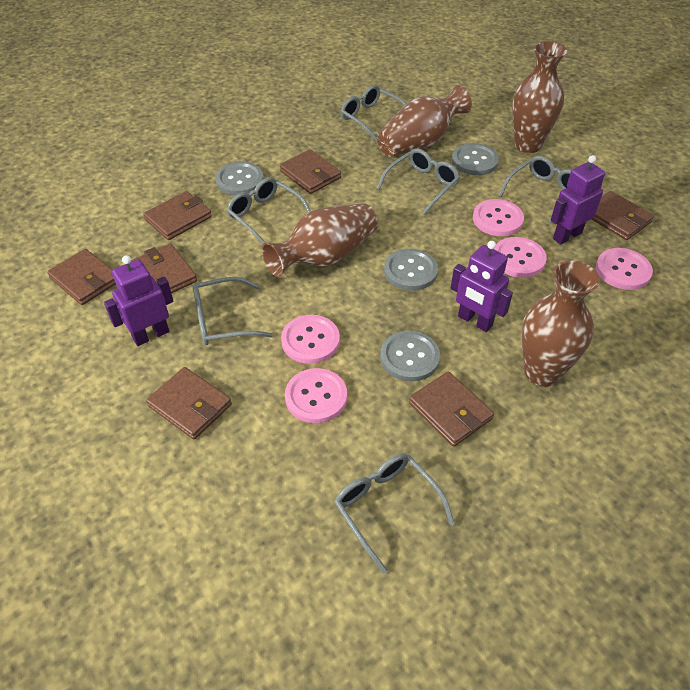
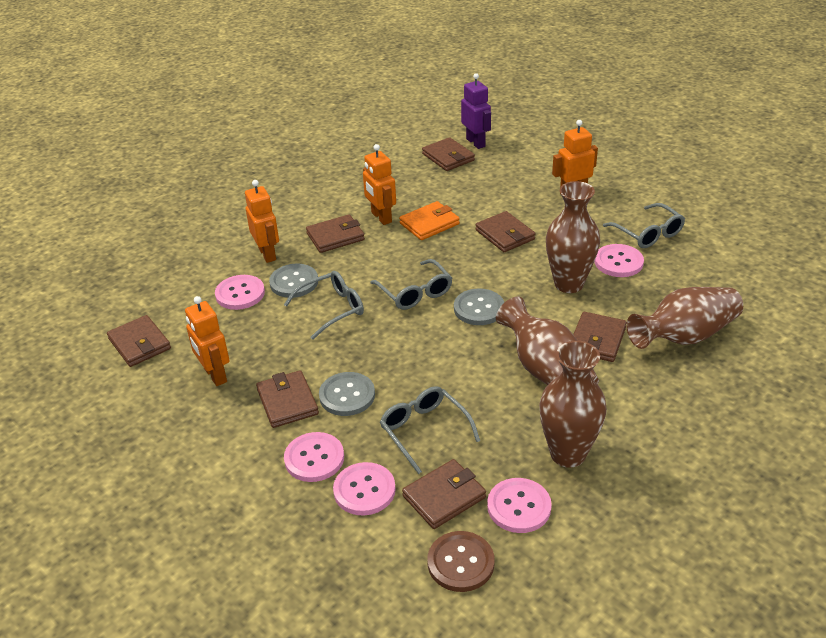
brown button: none = 0 -> [427,531,494,592] = 1
grey button: [216,162,264,195] [380,331,440,381] [384,249,438,291] [452,143,499,175] = 4 -> [269,264,318,298] [319,372,375,416] [454,288,504,325] = 3
grey glasses: [193,277,273,345] [226,177,311,244] [334,453,455,573] [341,85,406,142] [377,148,460,215] [498,156,571,223] = 6 -> [284,271,364,340] [370,259,452,310] [380,386,480,474] [603,203,685,248] = 4
orange robot: none = 0 -> [185,296,230,386] [245,180,279,263] [363,144,396,225] [552,120,598,194] = 4
orange wallet: none = 0 -> [399,201,460,240] = 1
purple robot: [104,255,174,346] [451,241,513,332] [551,155,605,244] = 3 -> [461,73,491,149] = 1

